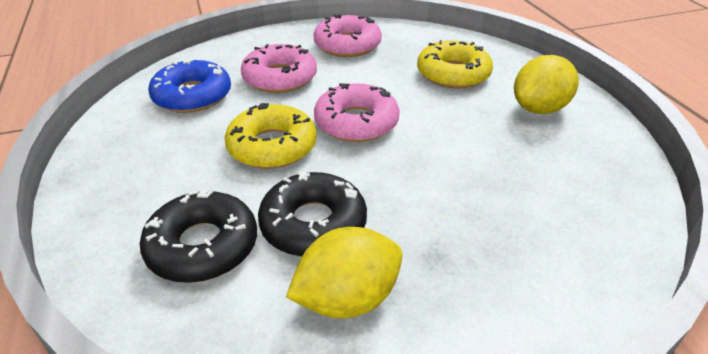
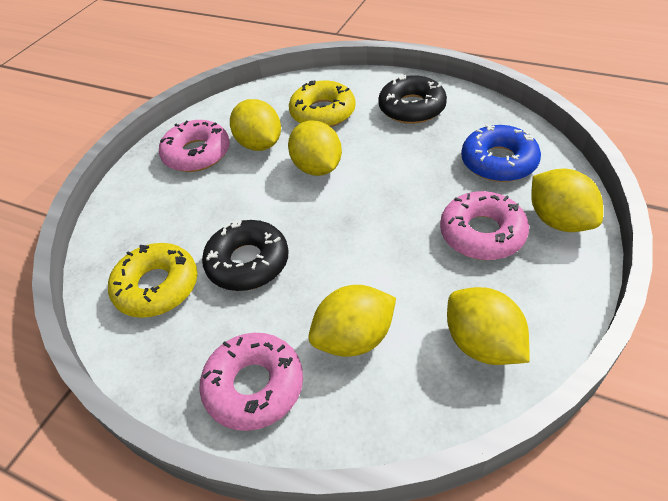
yellow lemon: [286,227,403,319] [514,55,579,114] = 2 -> [230,99,281,151] [288,120,342,176] [308,285,396,357] [447,287,530,365] [531,169,603,232] = 5

